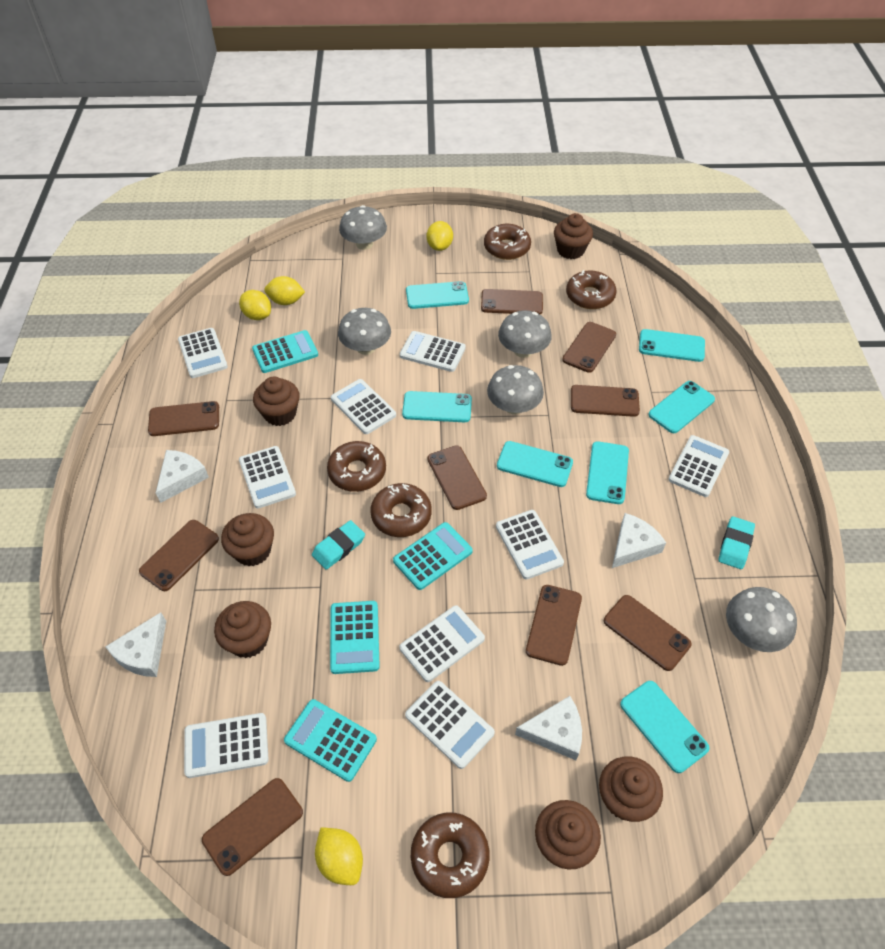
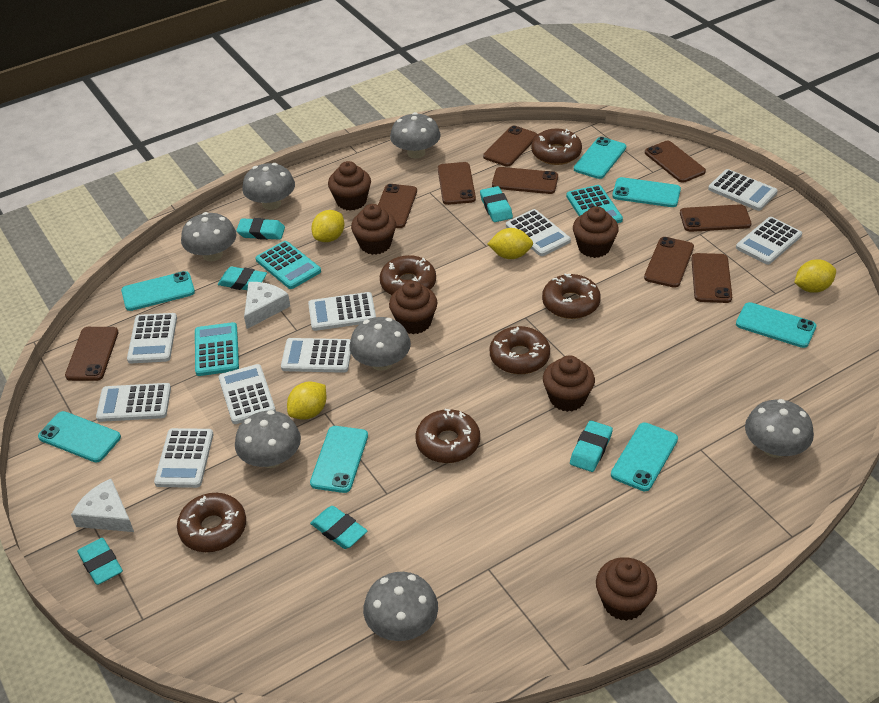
brown donut: [327,441,386,492] [371,483,432,537] [411,812,490,898] [484,224,531,260] [566,270,617,309] = 5 -> [177,493,246,552] [380,255,436,295] [416,409,480,463] [490,326,550,374] [531,128,582,165] [542,274,601,319] = 6
grey mushroom: [338,308,391,355] [339,205,387,250] [487,365,544,414] [498,310,552,358] [726,587,797,652] = 5 -> [181,212,237,261] [235,410,301,468] [242,163,295,210] [349,317,411,371] [363,572,438,641] [390,112,441,158] [745,399,814,458] = 7
turquoise calculator: [252,330,318,373] [284,699,377,782] [330,601,380,674] [393,522,473,590] = 4 -> [195,322,239,376] [255,241,321,289] [566,185,623,223] = 3
turquoise eraser: [312,520,365,570] [718,516,755,569] = 2 -> [77,538,123,585] [218,266,267,290] [236,218,285,240] [310,506,367,549] [480,186,513,222] [570,421,613,472] = 6
white cheese: [105,612,166,677] [156,450,209,503] [515,696,582,760] [612,513,666,568] = 4 -> [71,479,134,532] [244,282,290,329] = 2

